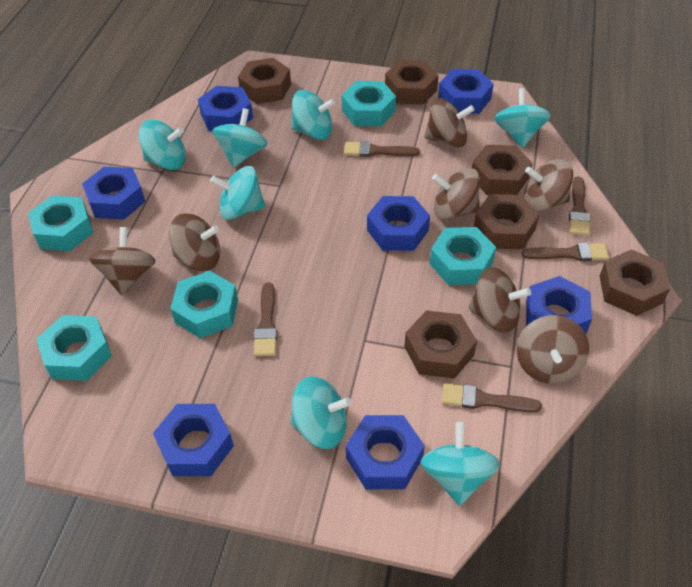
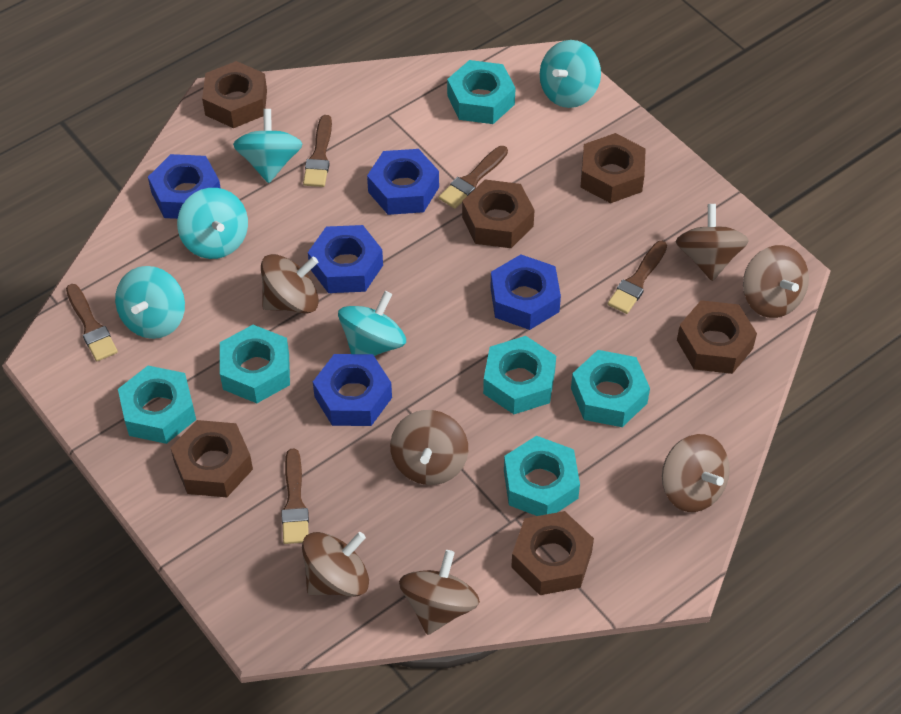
blue nut: [82,167,145,219] [153,404,234,476] [198,86,253,131] [346,415,425,489] [367,196,430,251] [438,69,494,114] [526,276,592,334] = 7 -> [148,154,221,219] [308,225,383,293] [313,354,392,426] [367,149,439,215] [490,254,561,330] = 5
turquoise nut: [28,195,94,251] [36,315,112,381] [170,271,238,338] [342,81,396,126] [430,227,496,285] = 5 -> [118,366,196,444] [220,325,290,403] [447,60,515,124] [483,336,556,414] [504,436,580,516] [571,350,650,427] = 6
turquoise spinning top: [139,120,186,170] [210,166,265,220] [212,108,267,168] [290,376,352,449] [291,90,335,140] [421,422,500,506] [494,88,551,148] = 7 -> [115,266,185,339] [177,188,248,259] [233,109,303,183] [338,291,406,356] [540,40,601,108] = 5

